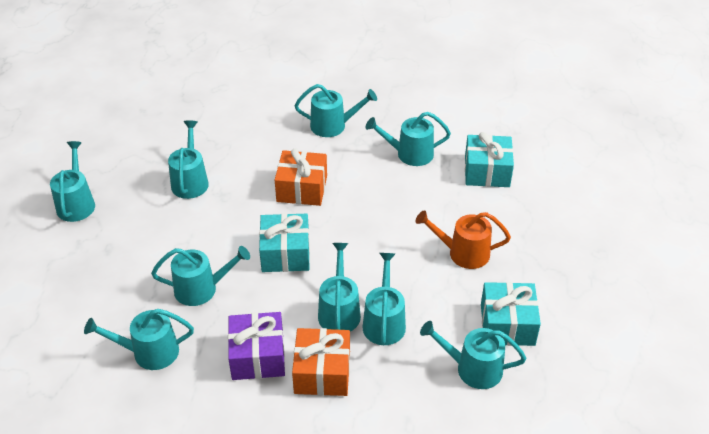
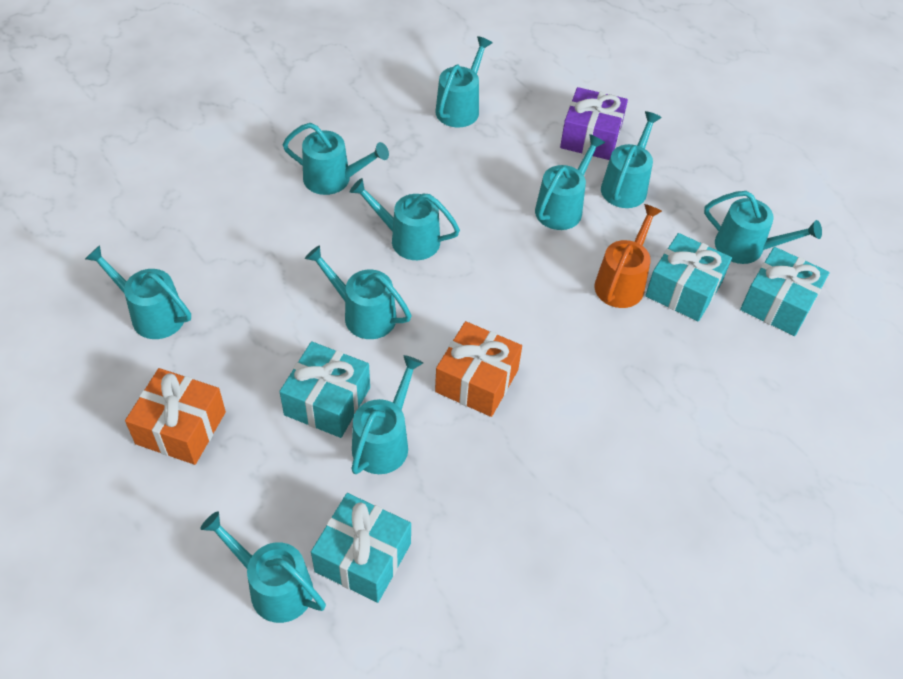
turquoise gift: [259,213,310,272] [465,132,514,187] [481,282,541,346] = 3 -> [279,341,370,438] [311,493,411,603] [645,233,732,322] [740,247,830,336] = 4
turquoise watering can: [50,141,95,222] [84,309,194,370] [151,246,250,306] [168,120,209,199] [295,84,377,137] [318,243,361,331] [363,253,406,345] [366,112,451,166] [420,321,526,389] = 9 -> [85,245,191,339] [200,511,326,623] [283,123,389,195] [305,245,411,339] [350,178,460,260] [351,355,423,474] [435,36,492,127] [535,134,605,230] [601,111,662,208] [704,191,822,264] = 10

